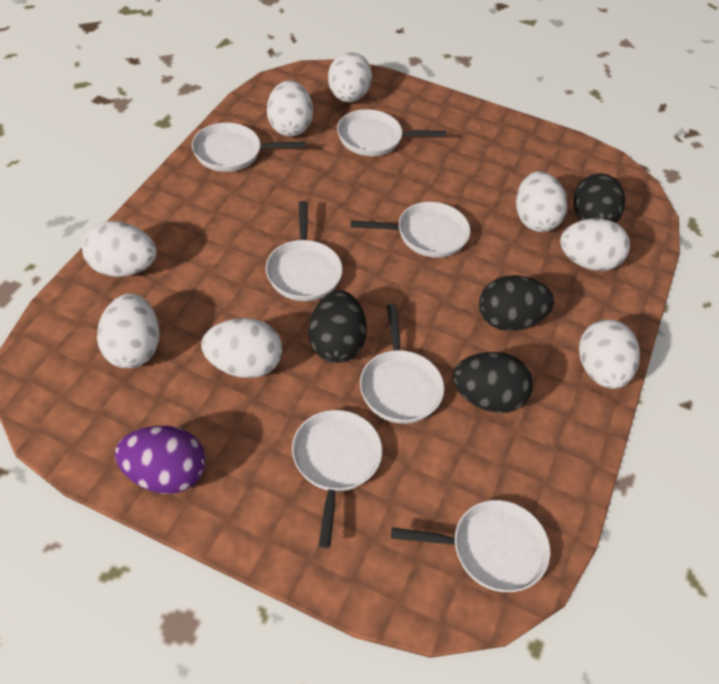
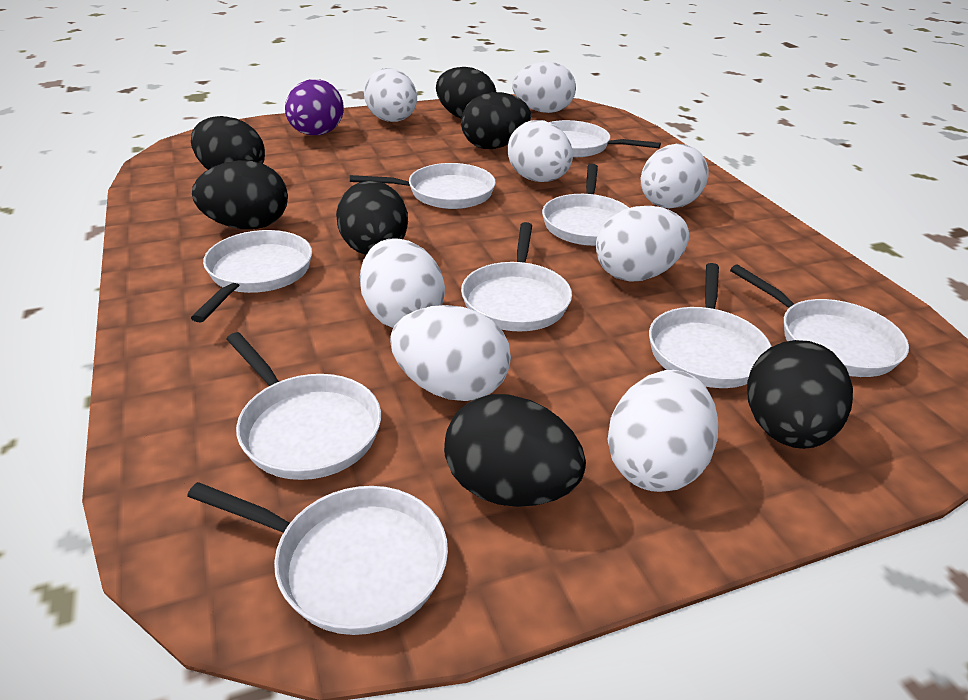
black egg: [308,291,367,363] [453,352,533,413] [479,275,554,331] [574,173,625,223] = 4 -> [191,116,265,170] [192,160,288,229] [336,181,408,255] [436,67,496,118] [444,394,586,507] [461,92,531,149] [747,340,853,449] = 7
white pan: [192,123,306,172] [266,201,343,301] [292,410,382,548] [337,109,446,156] [351,202,470,258] [360,304,444,424] [391,500,550,592] = 7 -> [187,482,448,635] [191,230,312,322] [227,332,381,480] [350,163,496,209] [461,222,572,331] [542,164,629,246] [549,120,661,157] [649,263,771,388] [730,265,909,377] = 9

